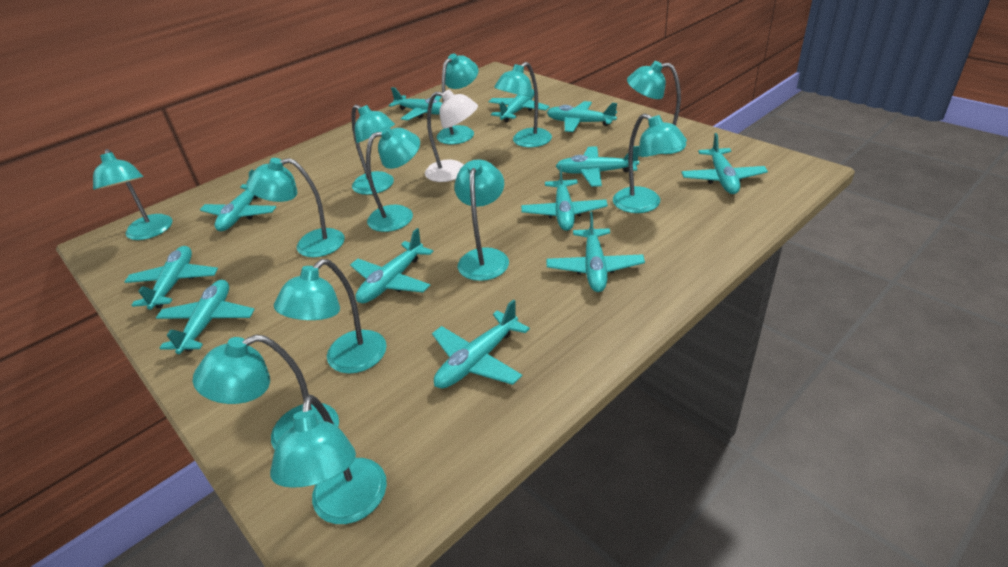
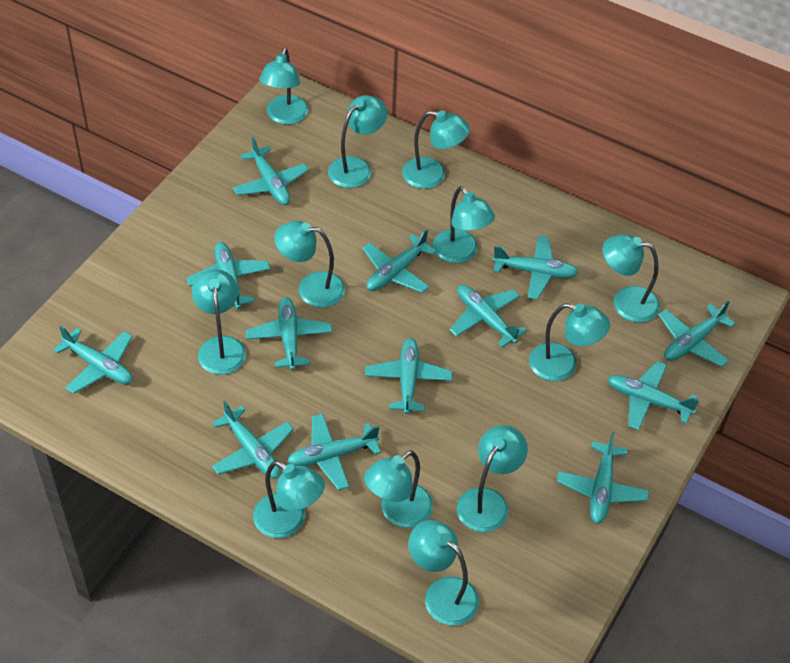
turquoise plane: [124,246,218,310] [156,280,255,354] [200,169,276,231] [350,228,434,303] [389,87,442,121] [432,299,530,388] [488,89,550,122] [521,164,608,231] [546,212,645,292] [547,101,617,132] [556,146,639,187] [681,133,768,194] = 12 -> [53,325,133,394] [187,242,270,309] [212,401,294,479] [233,137,309,205] [246,297,332,370] [287,413,381,490] [362,229,437,293] [365,338,452,414] [450,285,527,348] [492,236,579,300] [557,432,649,524] [607,361,699,430] [659,300,736,367] = 13
white lamp: [425,89,478,182] = 1 -> none = 0

